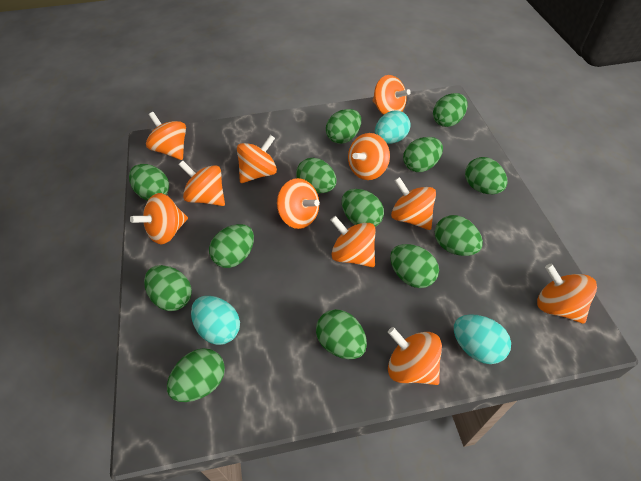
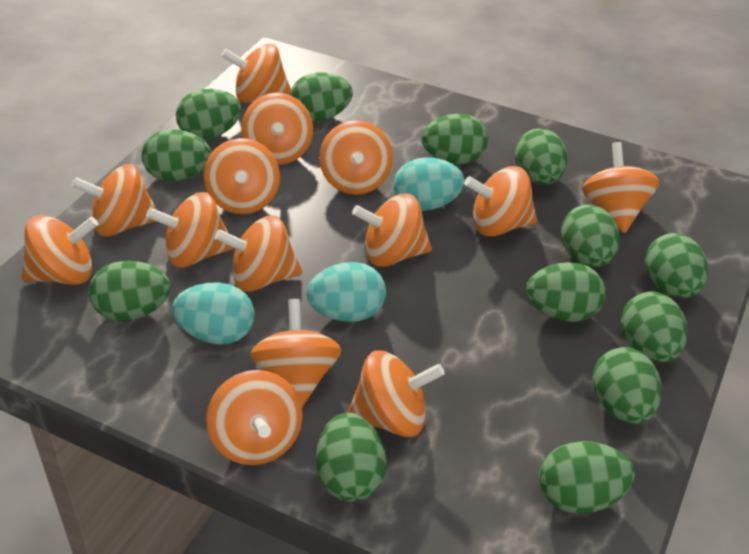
orange spinning top: [130,193,188,244] [146,112,186,160] [179,161,225,206] [237,135,277,183] [277,178,320,229] [331,216,375,267] [348,133,390,180] [372,75,411,115] [388,327,442,385] [391,177,436,230] [537,264,597,324] = 11 -> [21,215,98,285] [72,164,157,236] [146,192,234,267] [204,138,280,214] [206,370,303,465] [215,216,302,292] [221,43,291,103] [242,93,313,165] [250,299,341,407] [319,120,393,195] [347,351,445,437] [352,194,432,267] [464,166,537,236] [582,142,659,233] = 14

